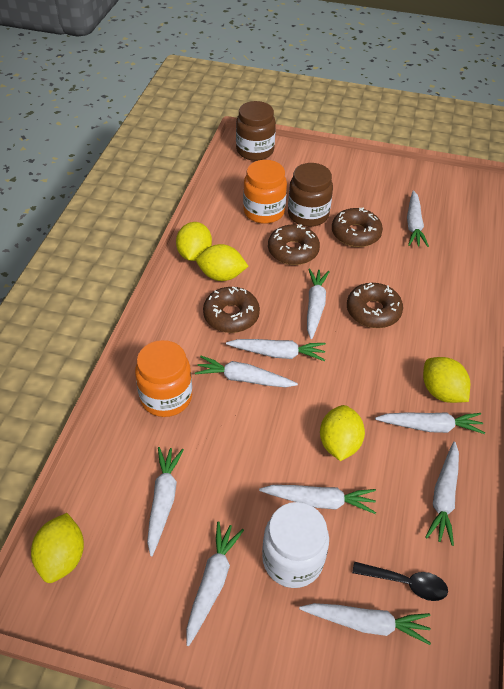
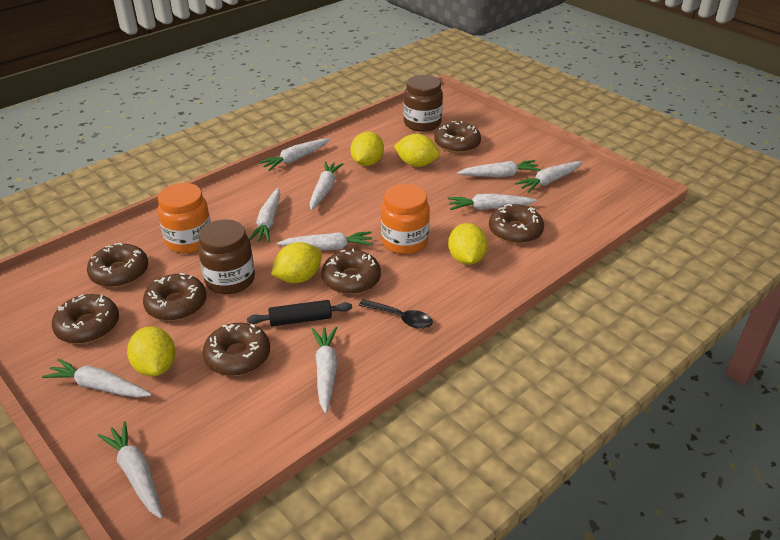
black rolling pin: none = 0 -> [247,300,352,326] = 1
brown donut: [203,286,260,333] [268,224,320,265] [332,208,383,247] [347,283,403,328] = 4 -> [52,294,119,344] [87,243,148,287] [143,273,206,321] [203,323,270,376] [322,249,381,295] [434,121,481,153] [489,204,544,244] = 7
white jar: [262,502,329,588] = 1 -> none = 0

